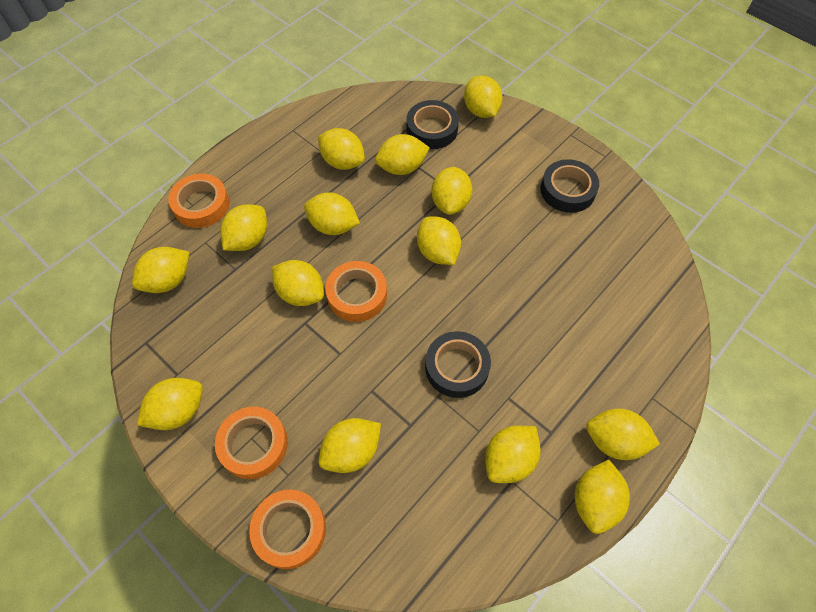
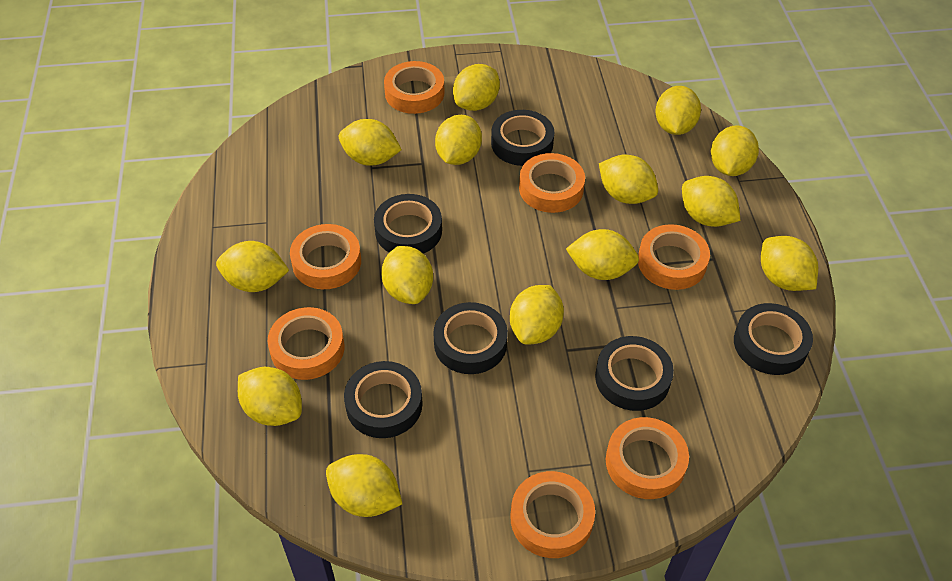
black tape: [406,100,459,149] [425,331,491,398] [541,159,599,213] = 3 -> [344,361,423,438] [374,194,442,254] [434,302,508,374] [491,110,554,166] [595,336,674,411] [734,303,813,375] = 6
orange tape: [169,174,229,228] [215,407,288,479] [249,489,326,569] [325,261,387,322] = 4 -> [268,307,345,380] [290,224,361,289] [384,61,444,114] [510,471,595,558] [519,153,585,213] [606,417,689,499] [638,224,710,290] = 7

